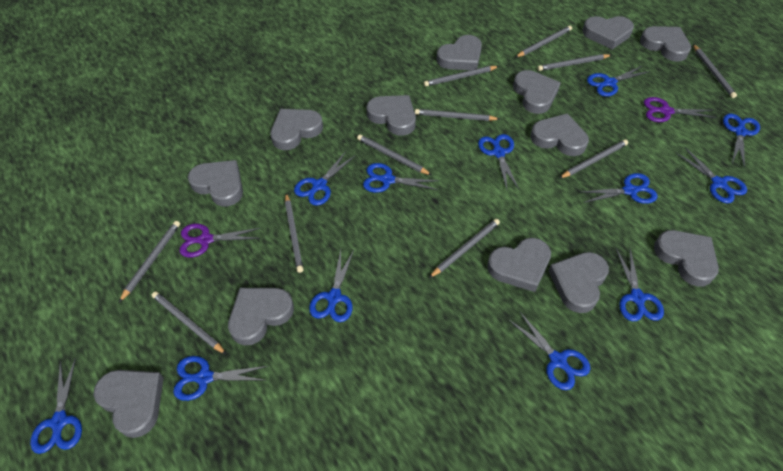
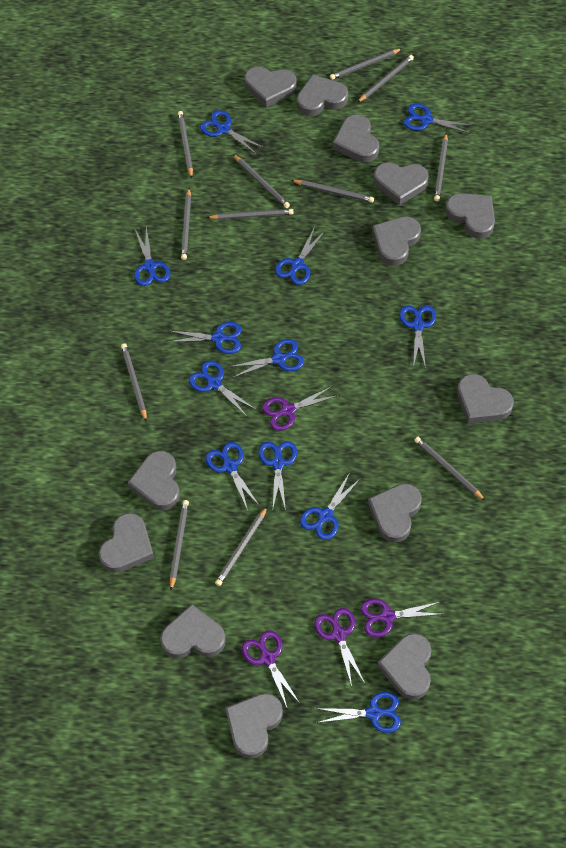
grey pencil: [119,221,180,302] [152,291,227,355] [285,193,304,273] [357,134,432,175] [415,109,499,121] [424,66,499,87] [429,219,500,278] [515,26,572,58] [538,54,611,71] [560,140,628,178] [693,44,737,98] = 11 -> [121,343,147,422] [170,500,189,590] [178,111,193,178] [181,188,191,260] [206,209,294,220] [215,506,268,586] [233,154,290,208] [291,180,374,203] [330,49,402,80] [357,55,414,103] [414,437,485,501] [434,133,448,201] = 12
purple scissors: [179,223,261,258] [644,97,717,122] = 2 -> [242,631,299,707] [262,386,338,431] [314,608,365,686] [360,599,441,637] = 4

